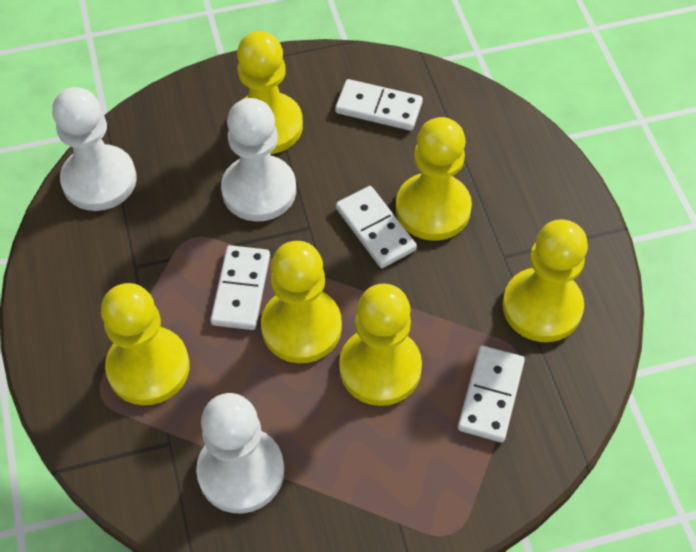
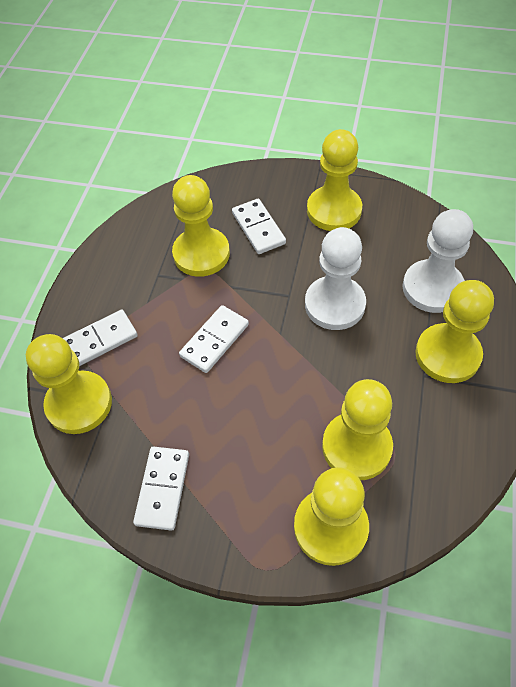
white pawn: [52,87,137,211] [196,393,284,513] [221,98,296,222] = 3 -> [305,227,366,330] [402,209,473,313] = 2

